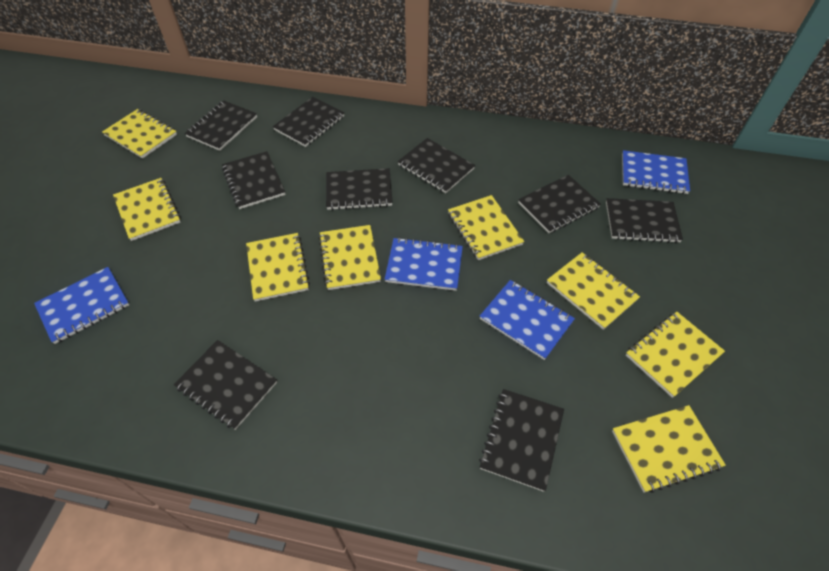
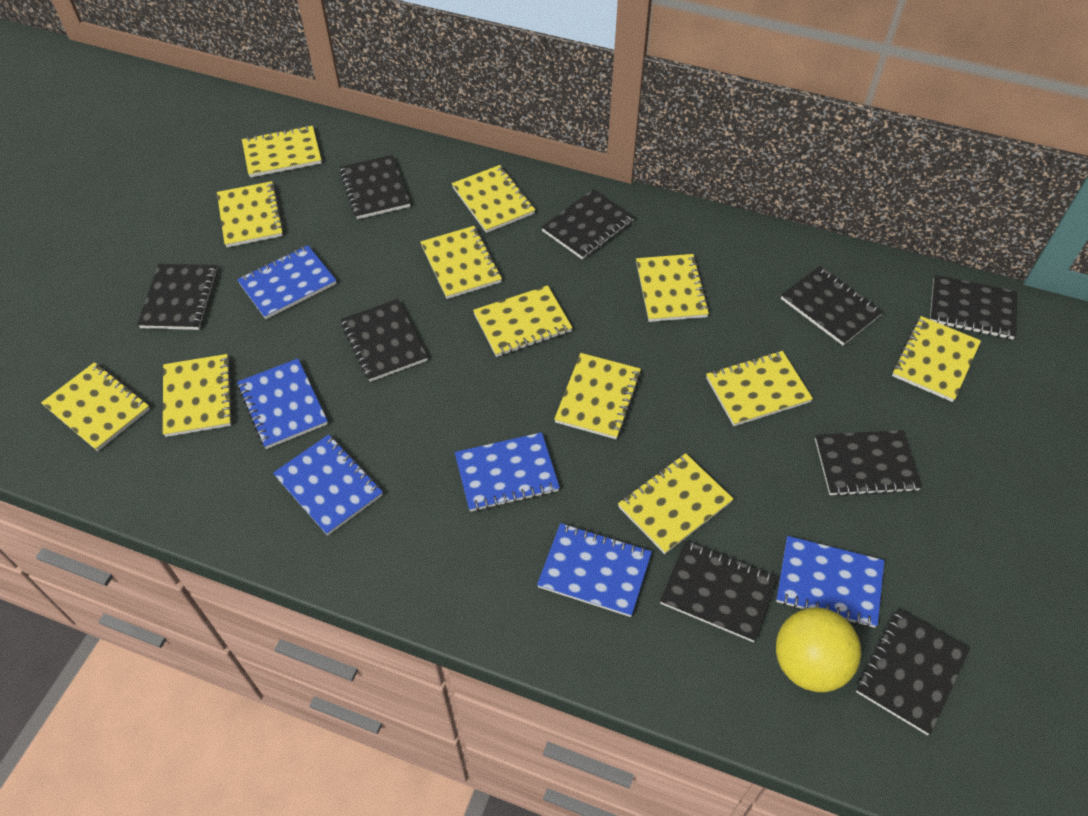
blue notebook: [34,267,129,344] [385,237,463,291] [480,280,575,360] [622,150,690,194] = 4 -> [237,245,337,319] [237,359,328,449] [273,434,383,536] [455,432,560,512] [537,523,652,617] [776,536,884,628] = 6
yellow ball: none = 0 -> [776,607,861,692] = 1
yellow notebook: [102,109,177,159] [113,178,181,241] [246,233,310,302] [318,225,381,290] [448,195,524,260] [547,252,640,330] [612,405,726,493] [626,312,725,398] = 8 -> [41,362,150,451] [163,354,233,437] [217,181,284,247] [242,125,322,178] [420,226,502,299] [452,165,535,233] [473,285,573,357] [554,353,641,439] [618,453,733,554] [636,254,710,322] [706,351,813,426] [892,316,981,402] = 12

